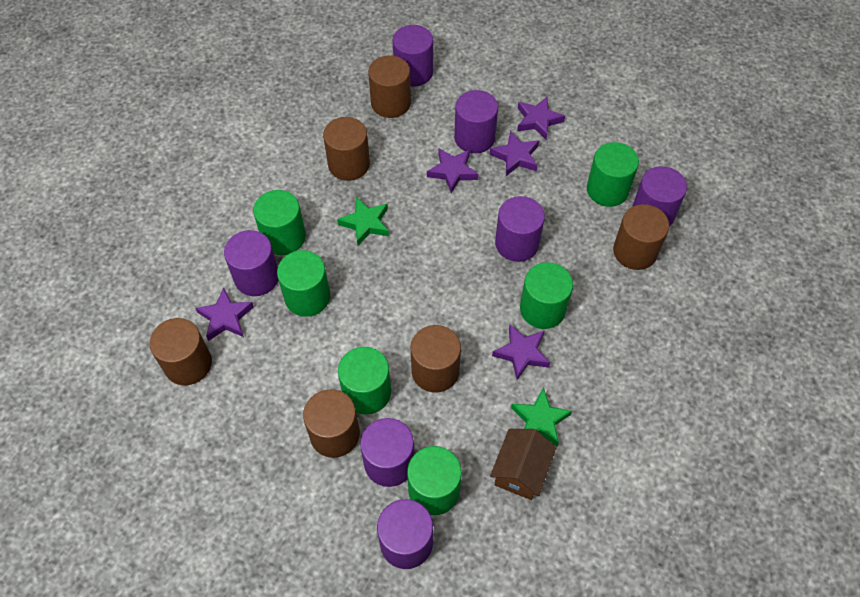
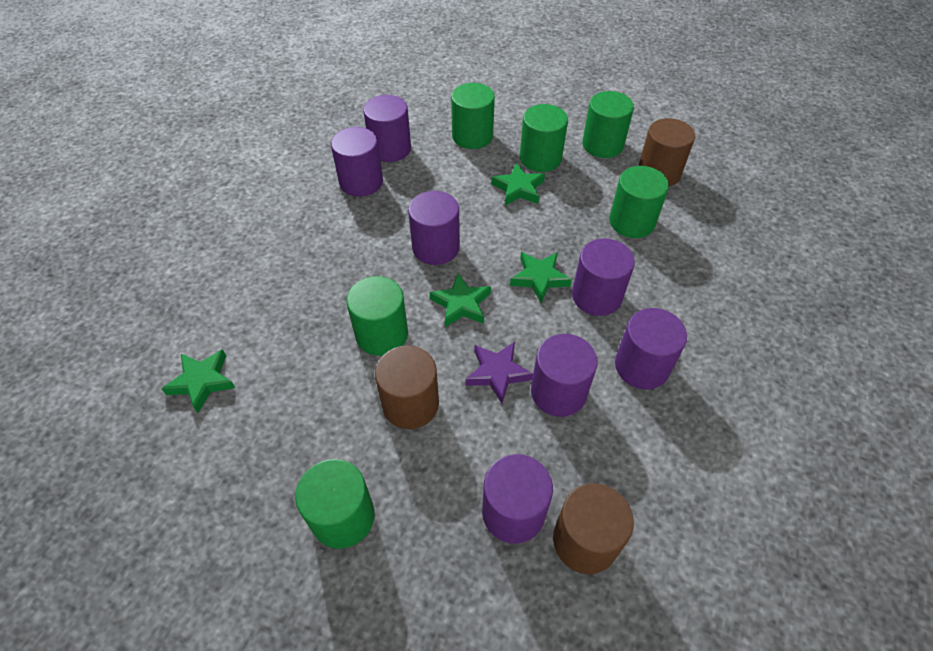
brown cylinder: [149,318,212,385] [303,389,360,458] [323,117,370,181] [368,55,411,118] [411,325,461,393] [613,204,669,270] = 6 -> [375,345,439,429] [553,483,634,574] [638,118,695,187] = 3
brown house: [490,429,557,500] = 1 -> none = 0
green star: [337,197,389,245] [511,387,572,447] = 2 -> [162,349,235,413] [429,273,491,327] [491,163,545,206] [510,252,572,303] = 4
purple star: [195,287,254,341] [427,148,478,193] [490,131,539,176] [492,325,550,380] [517,97,565,139] = 5 -> [466,342,533,404] = 1

